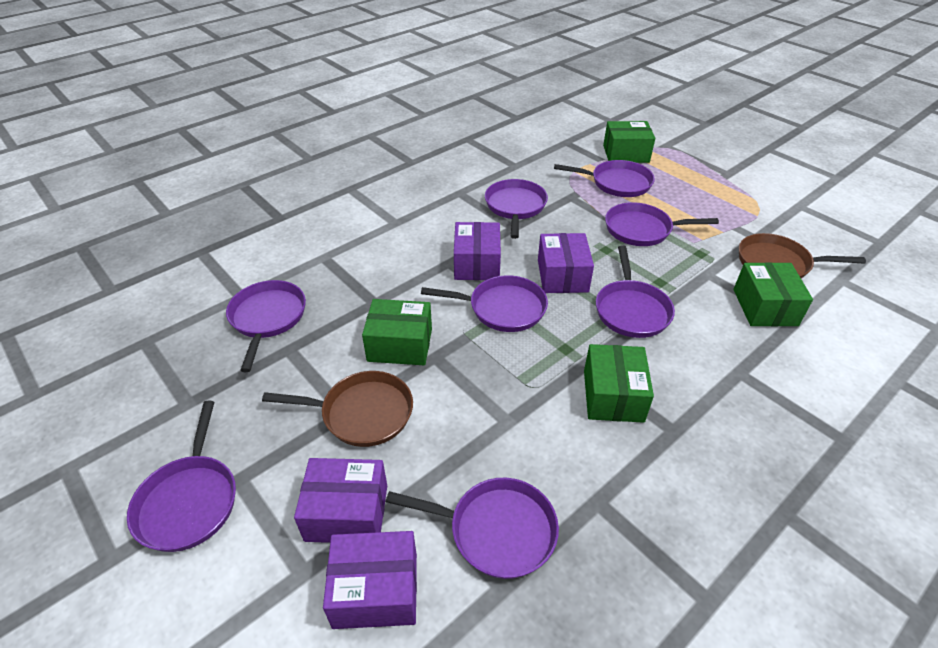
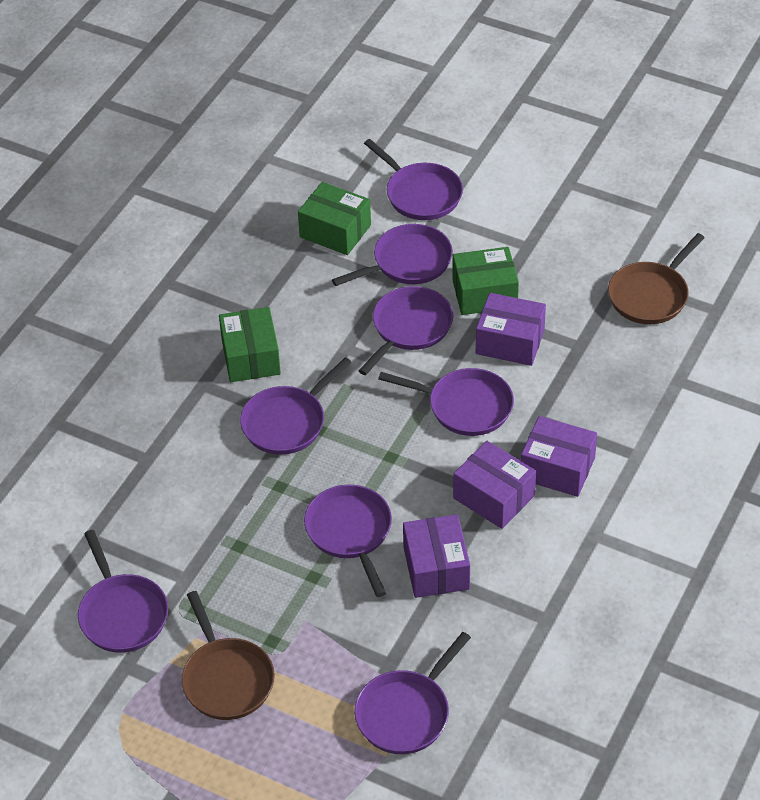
green box: [362,299,432,365] [584,344,654,423] [603,121,655,163] [733,262,813,327] = 4 -> [219,307,281,382] [298,182,371,255] [452,247,519,315] = 3

